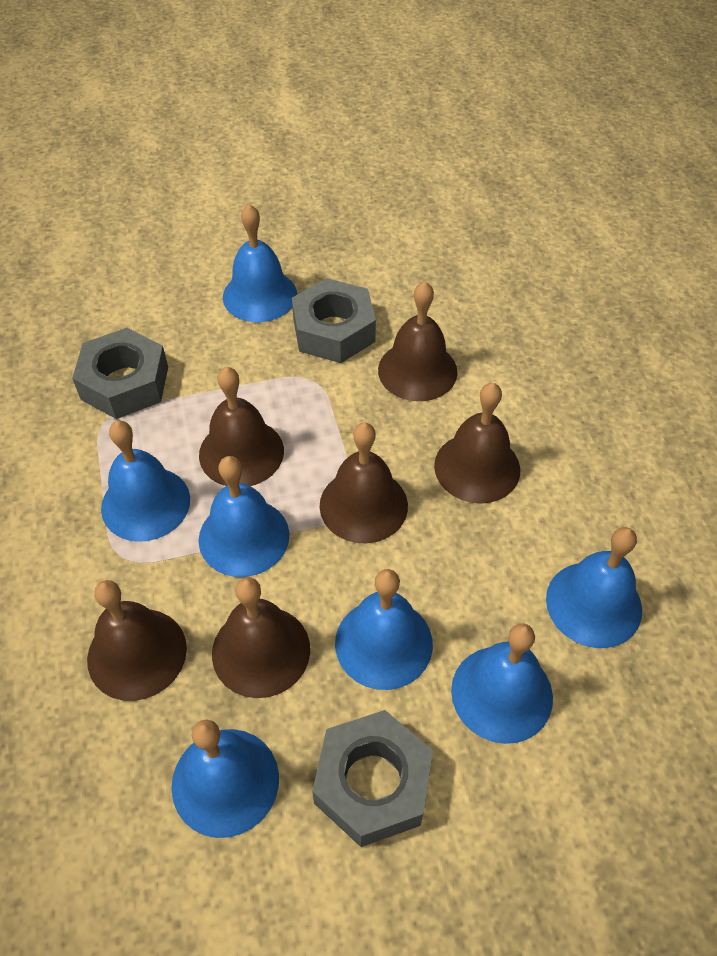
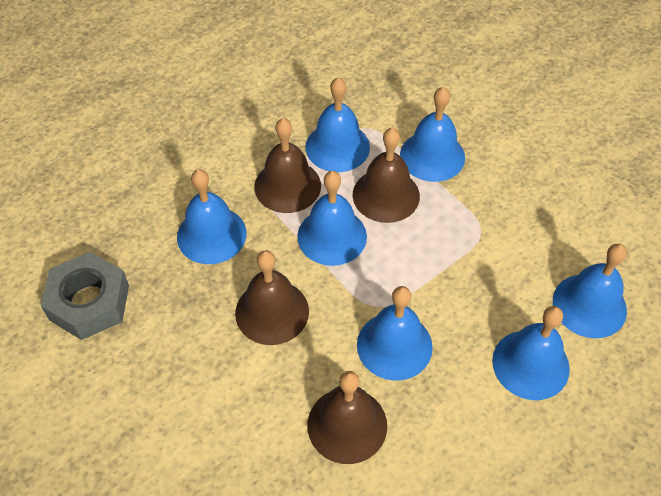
brown bell: [87,580,187,701] [199,367,284,486] [212,577,310,698] [319,422,408,544] [378,282,457,401] [434,383,520,503] = 6 -> [235,250,309,345] [254,118,321,213] [307,371,387,464] [353,128,420,223] = 4
grey nut: [72,328,168,419] [292,278,376,363] [312,710,433,847] = 3 -> [41,252,129,340] = 1

